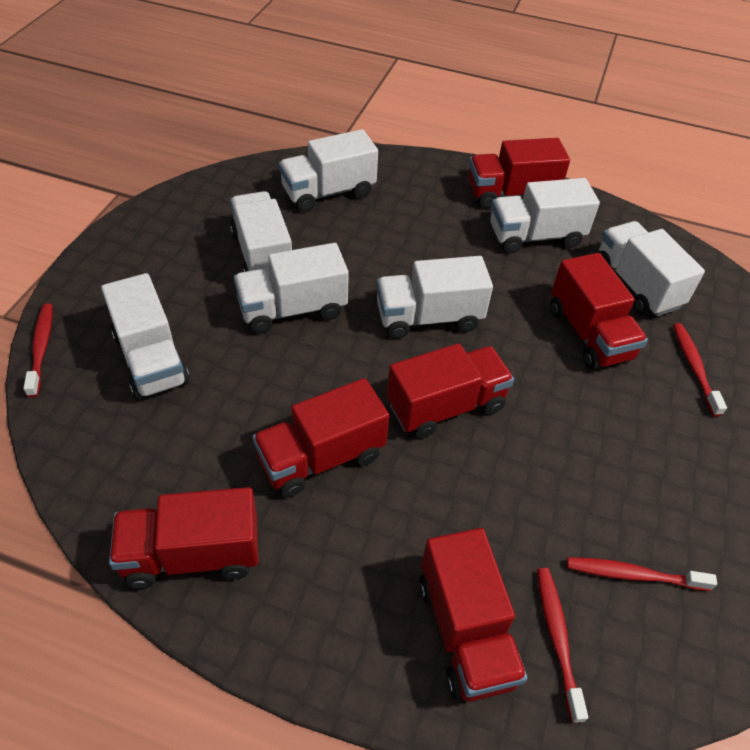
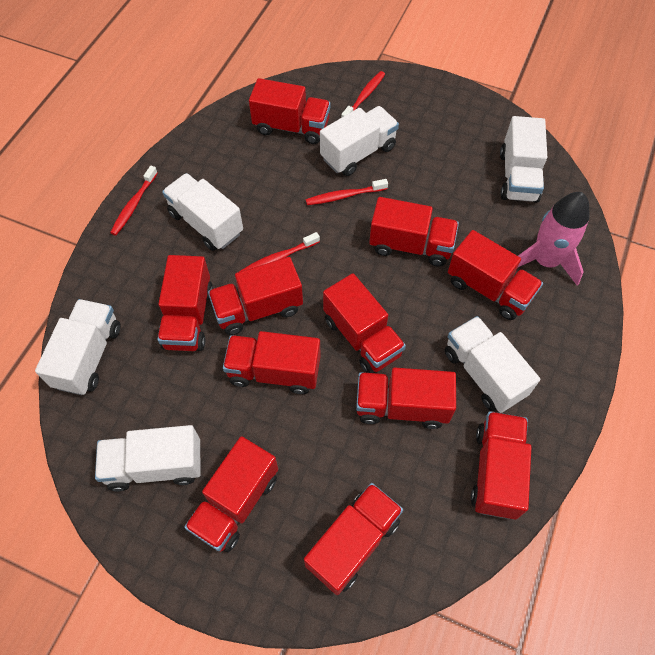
pink rocket: none = 0 -> [518,192,589,286] = 1
red truck: [109,487,259,589] [252,378,389,498] [387,343,514,439] [419,528,528,701] [468,138,570,209] [550,253,648,370] = 6 -> [157,255,213,351] [184,436,278,552] [208,257,303,335] [223,331,321,394] [249,78,331,144] [304,483,403,595] [323,273,406,373] [356,368,456,429] [369,197,459,267] [448,230,543,320] [471,411,531,520] = 11
white truck: [101,273,190,400] [230,191,292,279] [234,243,349,334] [279,129,378,212] [376,256,493,339] [490,178,600,254] [598,221,705,316] = 7 -> [35,299,121,395] [95,425,201,492] [162,173,243,251] [320,106,399,176] [445,316,540,413] [500,116,547,203] = 6

